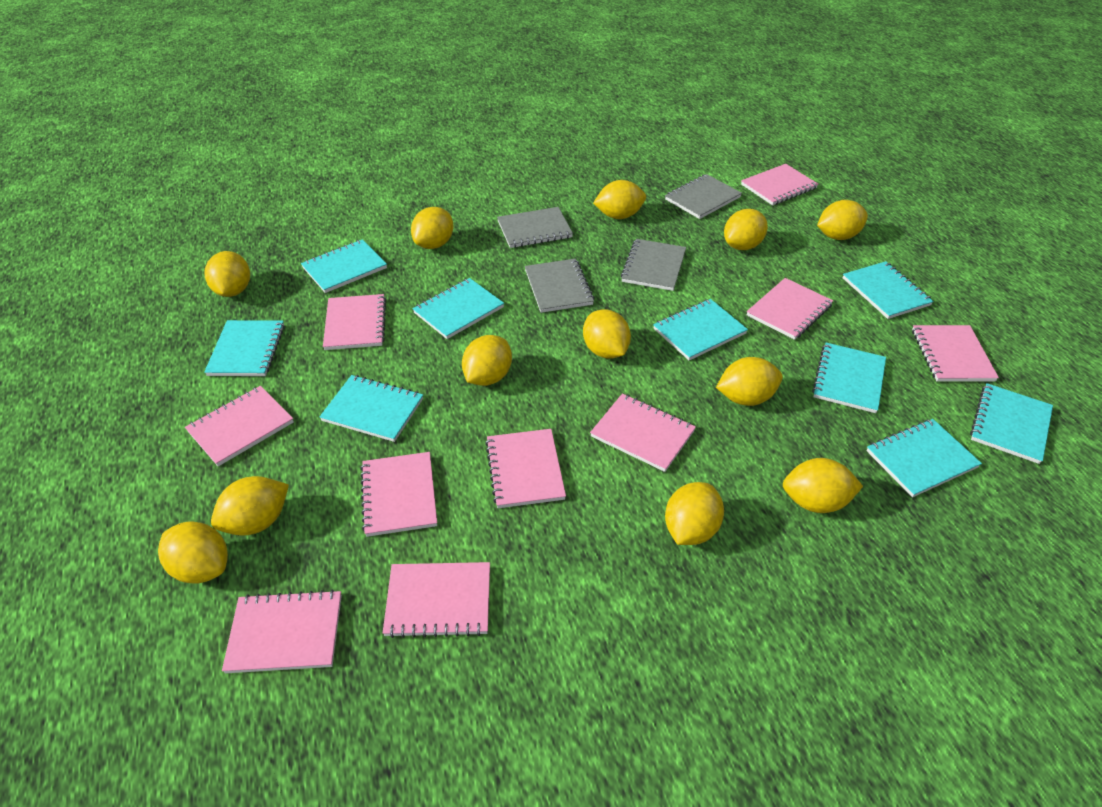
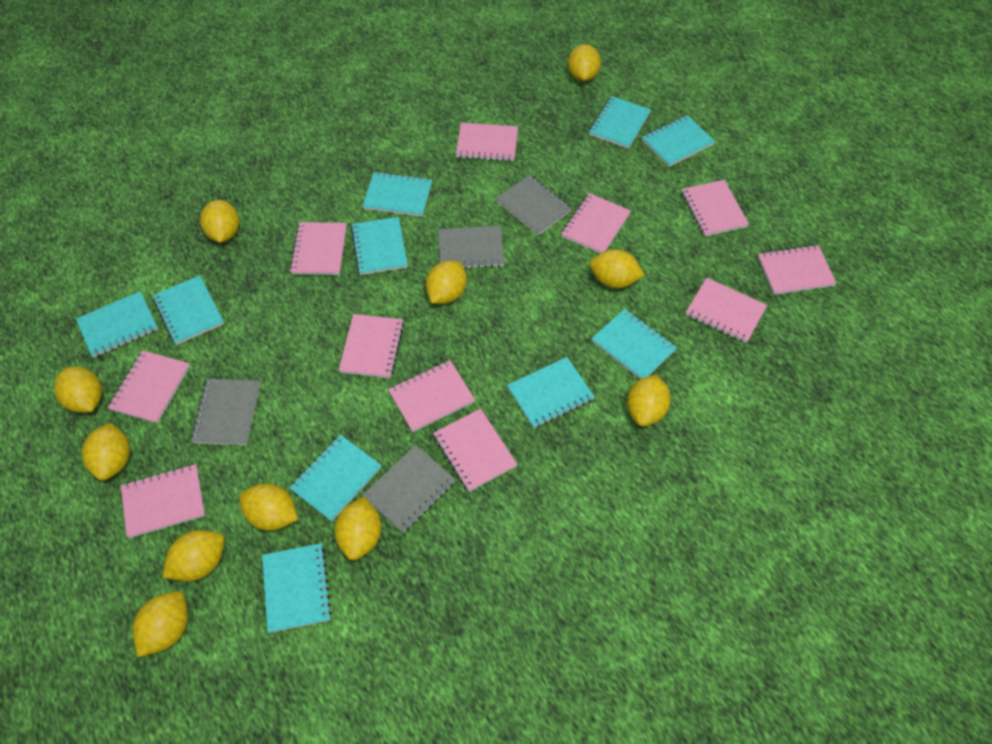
pink notebook: [185,386,294,466] [222,590,342,673] [323,294,386,350] [360,452,437,537] [383,562,490,638] [485,429,566,508] [590,393,696,472] [741,164,818,205] [747,278,833,340] [912,325,999,381] = 10 -> [108,350,190,424] [121,464,205,538] [289,222,347,275] [339,314,404,378] [388,360,475,432] [433,408,518,492] [456,123,518,162] [561,193,631,254] [682,180,749,237] [686,278,767,343] [758,245,837,295] = 11
turquoise notebook: [204,320,285,376] [301,239,387,293] [319,375,423,442] [413,278,504,339] [653,299,748,360] [812,343,886,413] [843,261,934,319] [866,419,982,497] [970,383,1053,464] = 9 -> [76,291,158,358] [152,275,224,345] [262,543,332,633] [289,435,382,522] [351,217,408,275] [362,172,432,217] [507,357,595,429] [589,96,651,149] [591,309,677,379] [642,115,715,167] = 10
yellow lemon: [158,522,228,583] [205,251,250,297] [211,476,289,536] [411,207,454,249] [462,335,512,386] [583,309,631,359] [593,180,646,219] [665,482,724,545] [716,357,783,406] [724,209,768,250] [783,458,863,513] [817,200,868,240] = 12 -> [54,367,102,413] [82,422,130,481] [132,591,188,657] [162,530,224,581] [200,200,239,243] [239,484,298,531] [334,497,382,560] [426,261,467,304] [568,44,601,82] [589,249,645,288] [627,375,671,427] = 11

